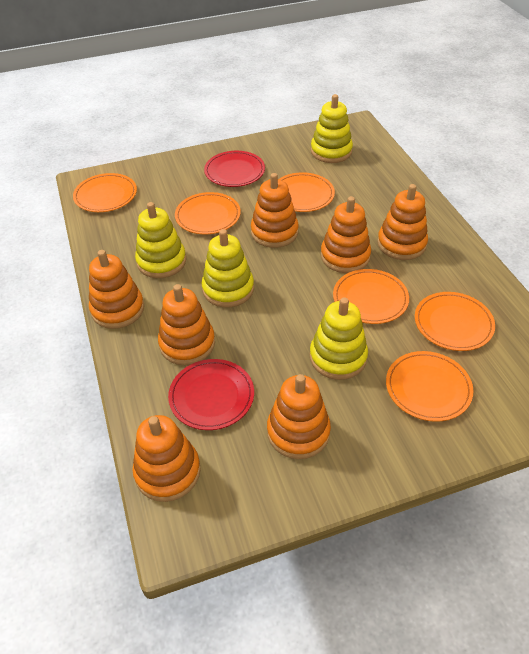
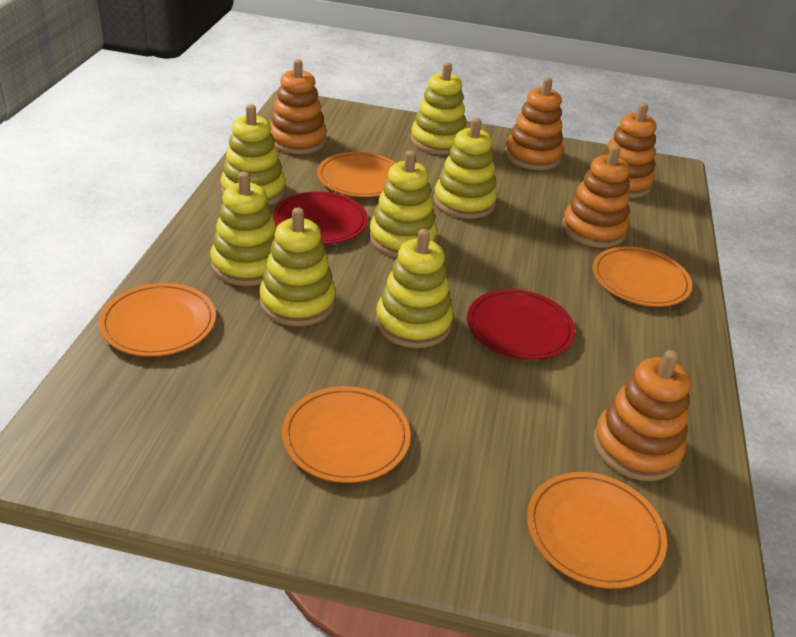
orange plate: [73,173,137,212] [175,192,241,234] [279,172,335,212] [333,269,409,324] [386,351,473,422] [415,292,495,351] = 6 -> [99,283,216,356] [282,386,411,483] [317,152,396,197] [527,472,667,589] [592,246,692,307] = 5
orange stacking toy: [89,250,144,329] [132,415,201,502] [158,284,215,365] [251,173,298,248] [267,374,331,459] [321,196,371,273] [377,184,428,260] = 7 -> [270,59,327,154] [505,77,563,170] [562,145,630,248] [593,350,691,481] [602,103,656,198] = 5
yellow stacking toy: [135,202,186,278] [201,229,254,308] [310,297,368,380] [311,94,353,163] = 4 -> [210,172,276,286] [221,104,286,205] [259,208,336,326] [369,150,437,258] [375,229,453,348] [411,62,466,155] [434,118,497,219] = 7

